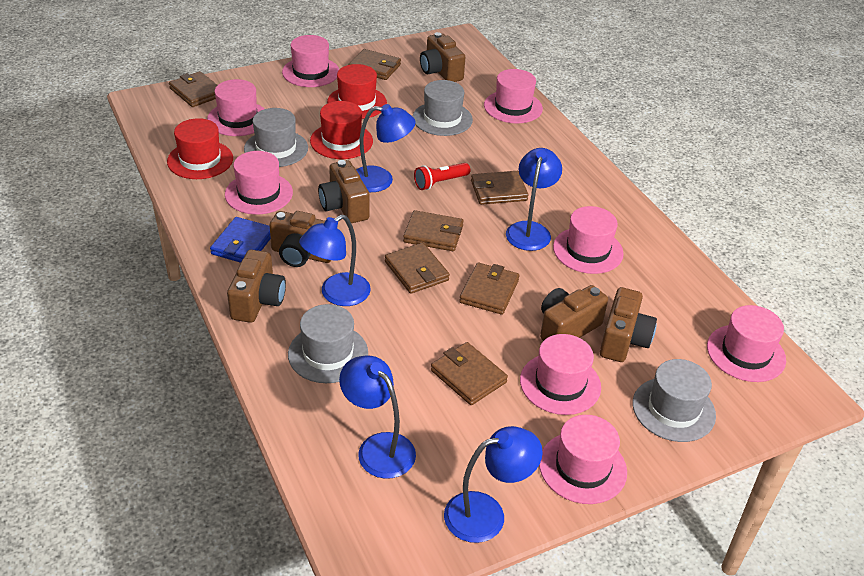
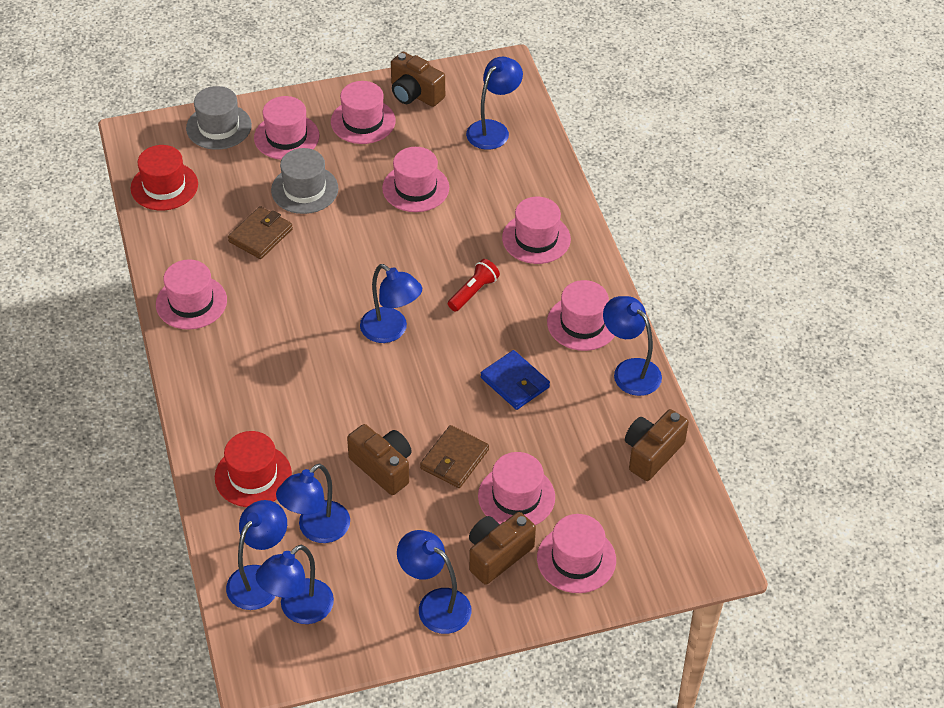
blue lamp: [299,215,371,306] [339,356,416,479] [357,104,416,192] [444,426,543,543] [506,148,562,251] = 5 -> [226,500,287,610] [256,545,334,624] [276,463,350,543] [360,264,422,343] [397,530,471,634] [466,57,523,150] [603,296,662,396] = 7
brown camera: [227,250,286,323] [269,211,331,267] [318,160,369,223] [420,32,465,82] [540,285,608,341] [600,287,657,362] = 6 -> [347,424,412,495] [391,52,445,107] [469,512,536,585] [625,409,689,481] = 4
brown wallet: [169,71,217,107] [348,49,401,80] [385,243,450,294] [403,210,464,251] [431,342,508,405] [459,262,519,315] [471,171,528,205] = 7 -> [228,206,293,259] [420,425,489,488] = 2
grey hat: [244,108,308,167] [288,304,368,383] [413,80,473,136] [633,359,716,442] = 4 -> [186,86,252,150] [271,148,339,214] = 2
red hat: [167,118,233,179] [310,101,373,159] [327,64,387,119] = 3 -> [131,145,198,210] [215,431,292,507] = 2

